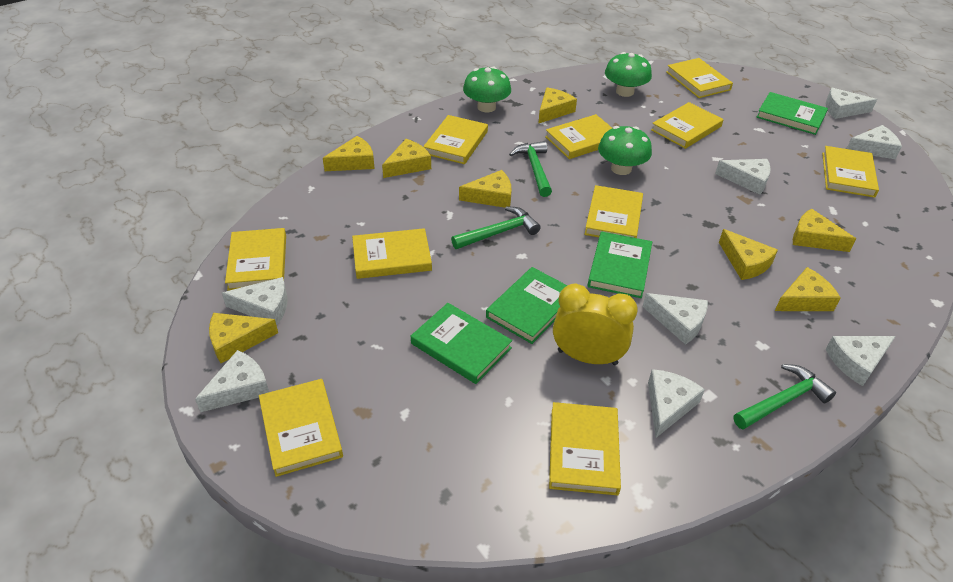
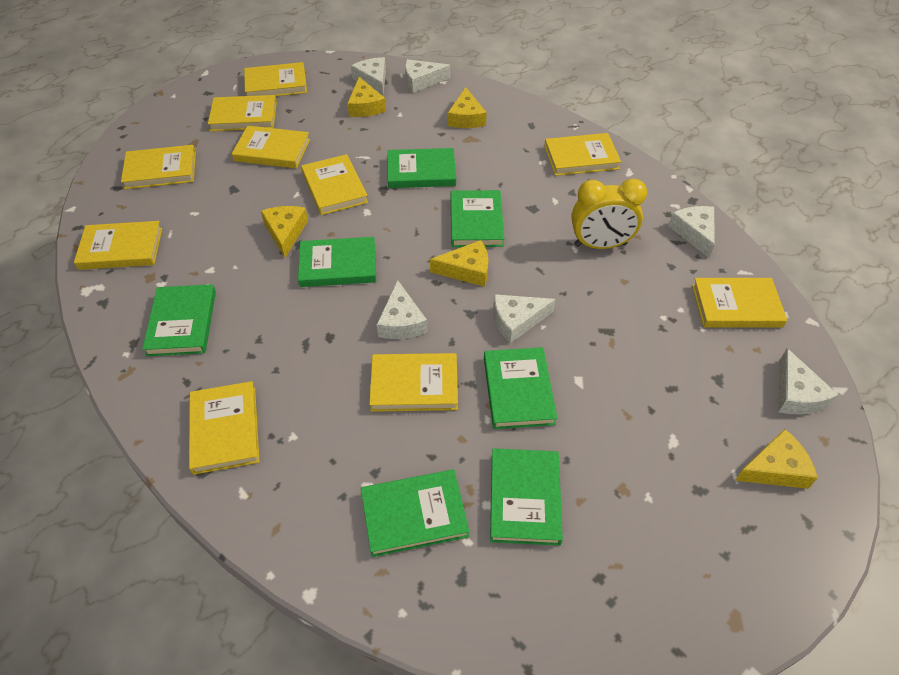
green book: [411,303,512,384] [486,267,567,344] [587,231,652,298] [757,92,828,135] = 4 -> [142,284,216,356] [298,237,376,287] [361,469,469,557] [388,148,456,188] [451,190,504,247] [484,347,557,429] [490,448,563,546] = 7
green hammer: [451,206,541,249] [509,141,552,197] [734,364,836,430] = 3 -> none = 0
green mushroom: [463,67,511,112] [598,126,652,175] [605,52,652,97] = 3 -> none = 0
white cheese: [195,350,269,412] [222,277,288,325] [642,293,708,345] [648,369,705,438] [715,159,771,195] [825,336,896,386] [826,88,877,119] [847,125,902,159] = 8 -> [351,57,386,96] [377,280,428,339] [405,59,450,93] [493,294,555,343] [668,206,715,258] [778,348,838,414] = 6
yellow cheese: [209,313,278,363] [323,136,375,171] [382,139,431,178] [459,170,512,208] [538,88,577,124] [719,229,778,280] [775,267,841,311] [793,209,856,252] = 8 -> [261,206,308,258] [347,77,386,117] [430,240,488,287] [448,87,487,128] [735,429,818,489] = 5

